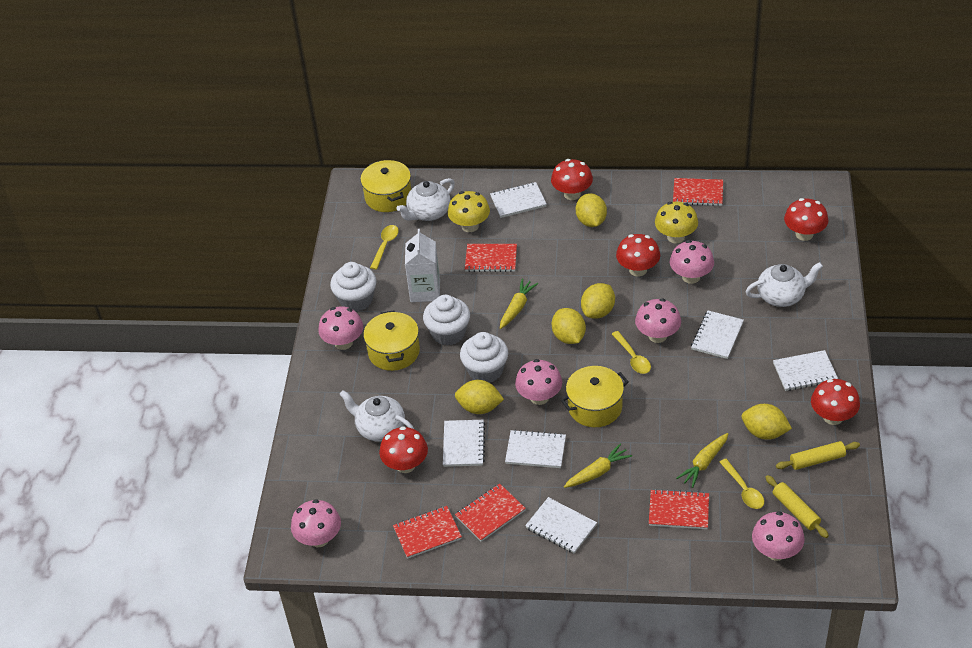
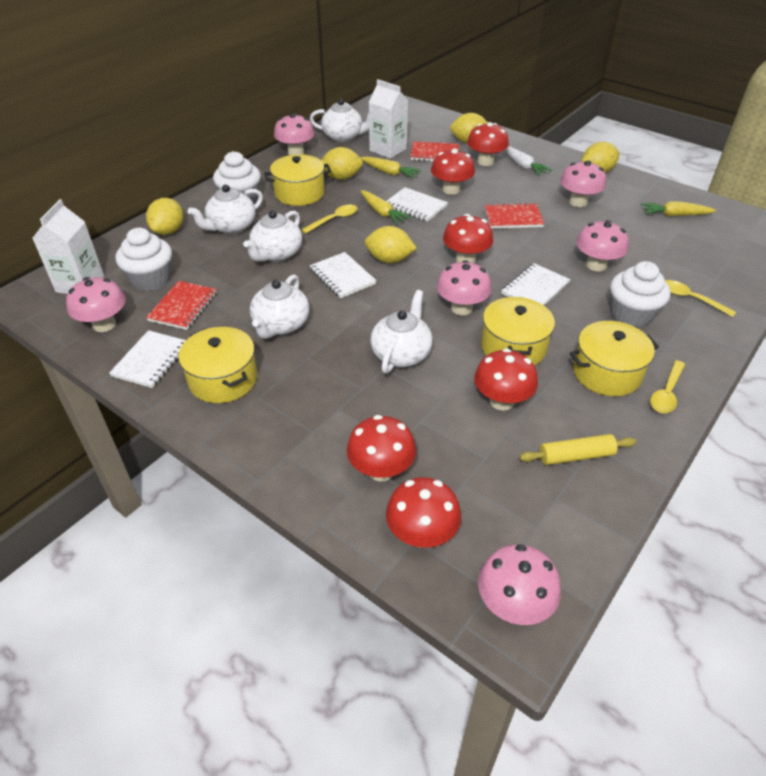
red mushroom: [379,426,428,473] [551,159,593,200] [616,234,660,276] [784,198,828,241] [811,379,860,425] = 5 -> [347,415,416,481] [386,477,461,548] [431,149,475,195] [443,214,493,263] [467,122,509,166] [474,348,538,410] = 6
red notebook: [393,506,462,559] [455,483,526,542] [465,244,517,272] [649,489,709,529] [673,178,723,206] = 5 -> [146,281,217,330] [411,141,459,162] [484,203,544,229] = 3
white carrot: none = 0 -> [505,146,552,176] = 1
white carton: [405,229,440,302] = 1 -> [33,199,104,294] [369,79,408,159] = 2
white notebook: [443,420,485,467] [490,182,547,218] [505,429,566,468] [525,497,597,554] [691,311,744,359] [773,350,838,391] = 6 -> [109,330,186,388] [310,252,377,298] [387,187,448,222] [501,263,570,305] = 4
white teapot: [339,390,414,442] [396,178,455,221] [745,262,823,307] = 3 -> [188,185,263,234] [243,210,302,262] [250,274,309,339] [310,99,369,142] [370,290,433,374] = 5
yellow mushroom: [448,191,490,232] [655,201,698,244] = 2 -> none = 0
yellow pot: [360,160,411,212] [363,310,420,371] [561,366,629,427] = 3 -> [178,327,257,403] [264,154,331,206] [481,297,555,366] [570,321,659,396] = 4
yellow rolling pin: [765,475,829,538] [776,441,860,470] = 2 -> [519,434,636,465] = 1

